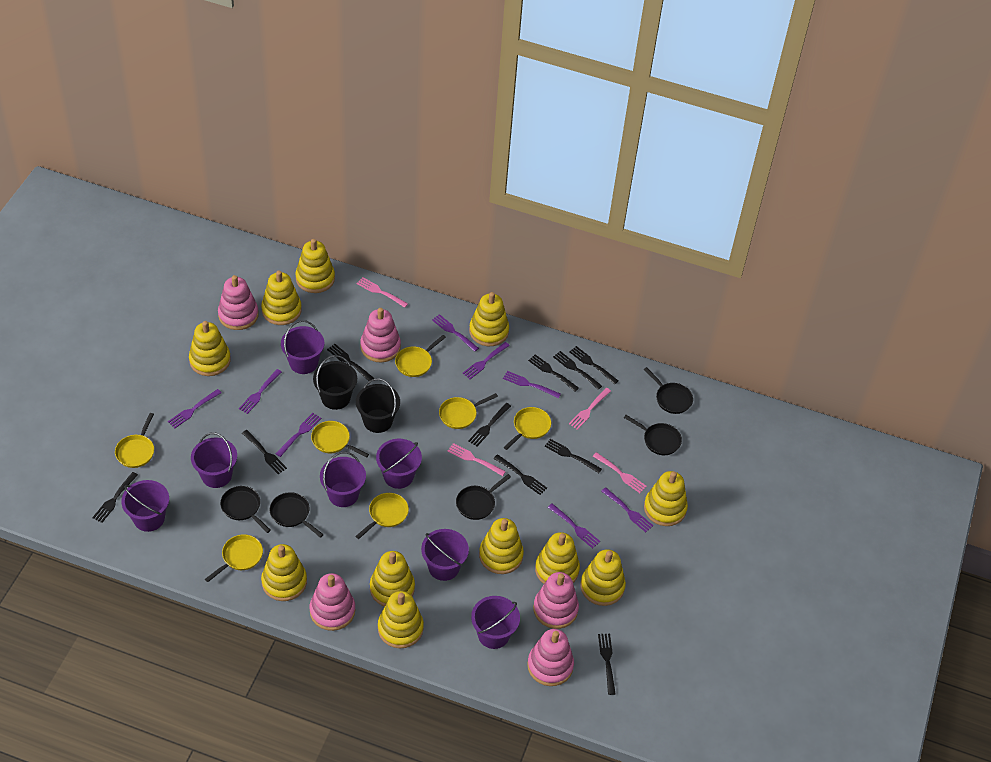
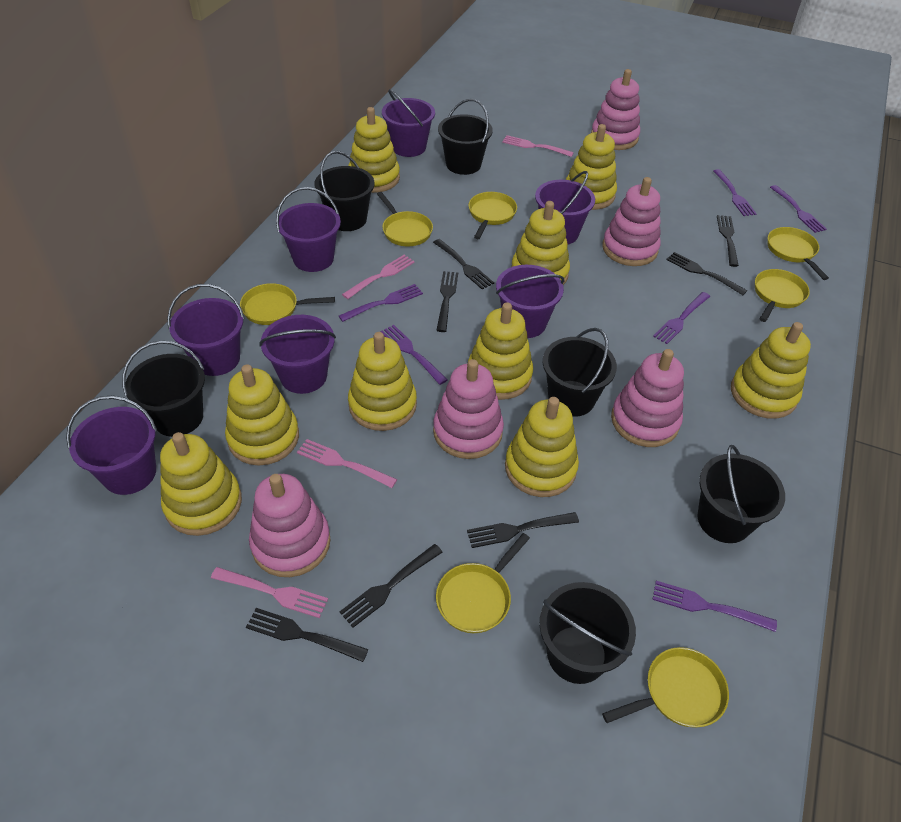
black bucket: [313,355,357,410] [356,378,400,433] = 2 -> [122,341,205,437] [314,151,374,231] [438,99,493,175] [539,582,636,684] [543,328,617,417] [698,445,785,543] = 6
black fork: [92,472,138,523] [242,430,287,474] [327,344,374,381] [468,403,511,446] [493,454,547,495] [528,354,579,391] [545,439,602,473] [553,351,602,389] [569,346,618,384] [598,634,616,695] = 10 -> [246,608,368,662] [339,544,443,628] [433,239,494,289] [436,271,458,332] [467,512,579,548] [666,252,747,295] [717,215,739,267] = 7
black pan: [220,486,271,533] [270,492,324,538] [456,474,511,520] [624,415,682,455] [644,367,693,414] = 5 -> none = 0
purple fork: [168,389,222,428] [239,369,282,414] [275,413,321,457] [432,314,479,352] [462,342,510,379] [503,371,561,399] [548,504,600,549] [601,487,653,532] = 8 -> [339,284,423,322] [380,325,447,385] [652,581,777,632] [653,292,710,344] [714,169,757,216] [770,185,827,233] = 6
yellow stacking toy: [189,321,231,376] [261,271,302,325] [261,544,307,601] [296,239,335,293] [370,551,415,606] [378,591,424,648] [469,292,509,346] [479,518,524,574] [535,532,580,584] [580,549,626,606] [644,471,688,526] = 11 -> [160,432,242,536] [225,364,299,465] [348,107,400,193] [348,332,417,431] [468,303,533,400] [505,397,579,497] [511,201,570,285] [566,124,617,210] [731,322,811,419] = 9

